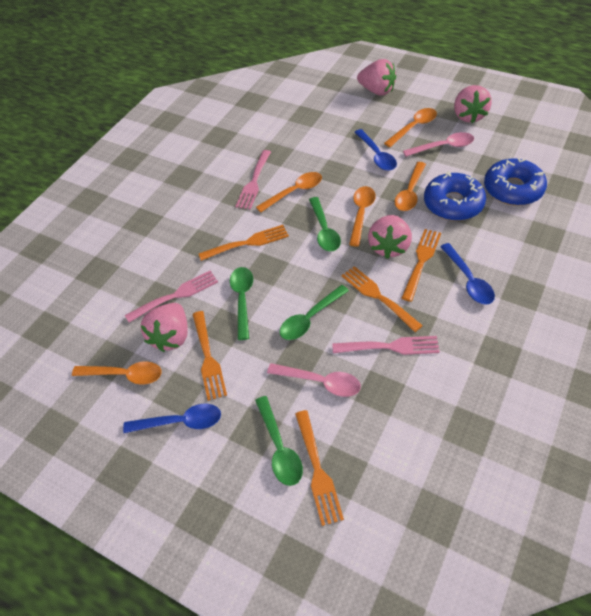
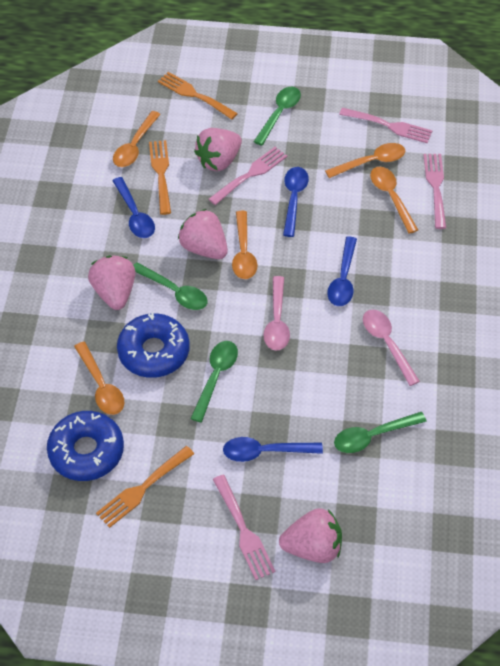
blue spoon: [123,404,221,433] [355,129,397,171] [440,243,495,305] = 3 -> [112,177,155,238] [223,437,323,462] [283,167,309,237] [327,237,357,306] = 4
orange fork: [193,311,227,401] [199,225,289,261] [295,410,344,526] [342,266,423,332] [401,229,441,302] = 5 -> [96,446,194,528] [149,140,171,215] [158,72,238,119] = 3
pink fork: [125,271,218,322] [235,150,271,210] [332,336,440,355] = 3 -> [209,147,287,205] [213,475,276,580] [339,108,433,143] [424,154,446,229] = 4

